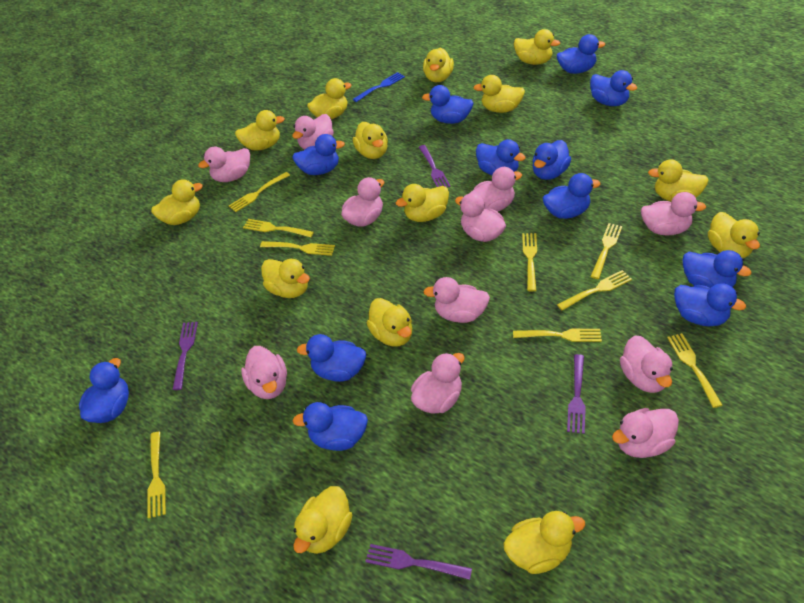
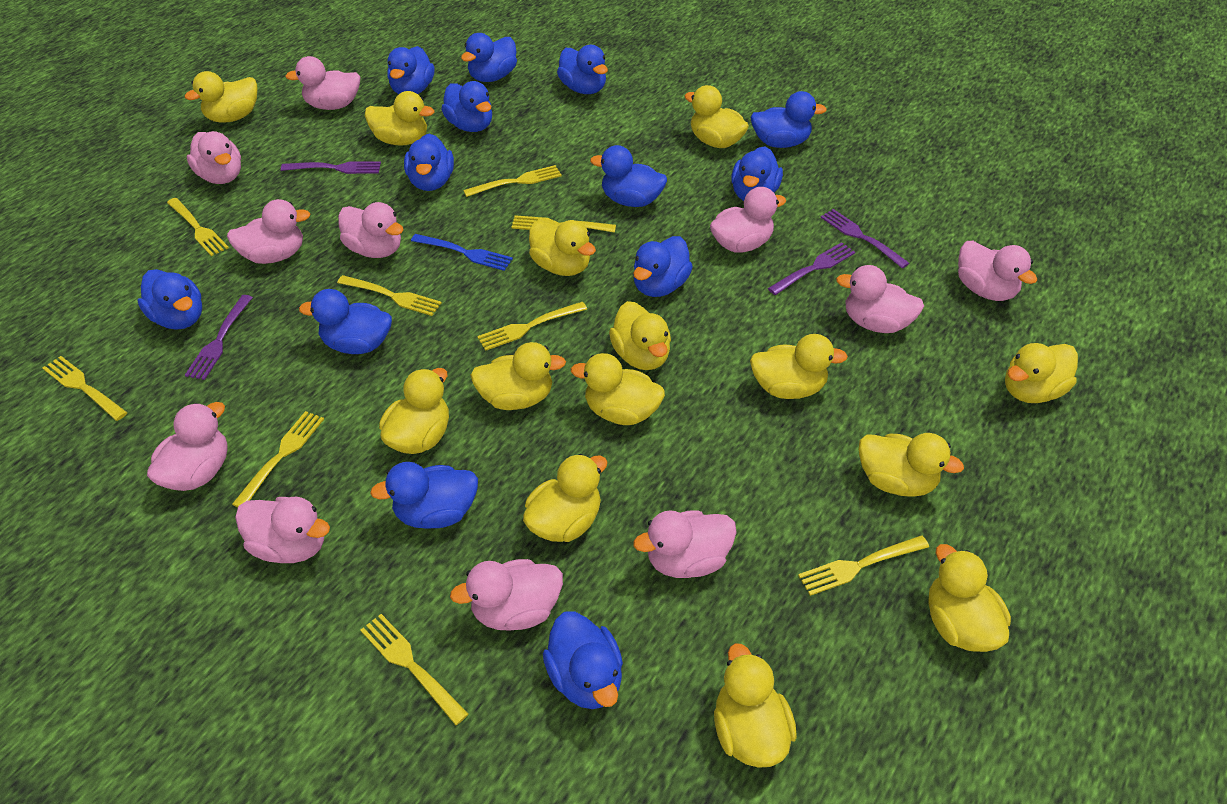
blue duck: [79,358,129,423] [292,134,345,175] [292,402,368,451] [297,334,366,382] [422,85,473,124] [476,139,526,175] [533,140,571,180] [543,173,600,219] [557,34,605,74] [590,70,637,106] [674,283,746,326] [683,250,751,288] = 12 -> [137,269,202,330] [299,289,392,354] [370,462,478,529] [387,46,435,94] [404,134,454,191] [441,81,492,132] [461,33,517,82] [543,611,623,709] [557,45,608,94] [590,145,667,207] [633,236,693,297] [731,146,783,201] [751,91,827,148] = 13

